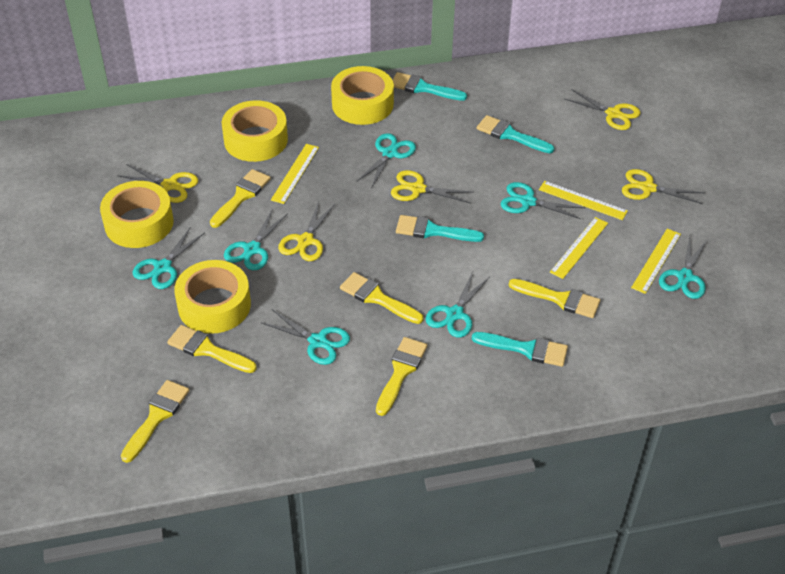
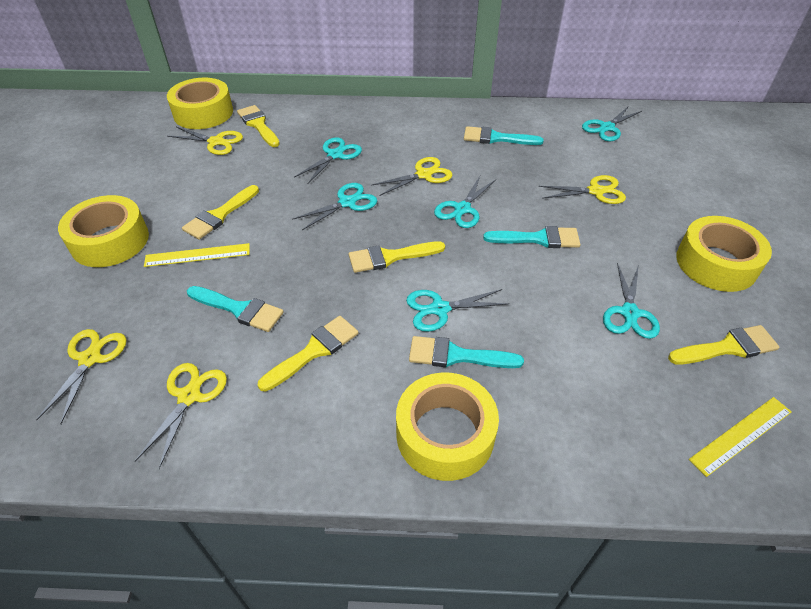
turquoise scissors: [133,227,205,289] [224,210,288,270] [262,310,350,365] [356,133,416,188] [426,272,490,338] [500,182,584,219] [659,236,708,299] = 7 -> [292,183,377,230] [294,137,362,184] [406,289,509,332] [434,176,496,228] [582,106,642,141] [603,263,660,339] = 6
yellow brush: [121,380,189,463] [167,325,257,373] [210,169,271,228] [340,272,423,324] [376,337,427,416] [509,279,600,318] = 6 -> [182,185,259,240] [237,105,280,147] [258,316,359,392] [349,241,445,273] [668,325,779,365] = 5
yellow ruler: [271,144,319,204] [539,181,628,220] [550,217,608,279] [631,229,681,294] = 4 -> [144,243,250,267] [689,397,792,477] = 2

